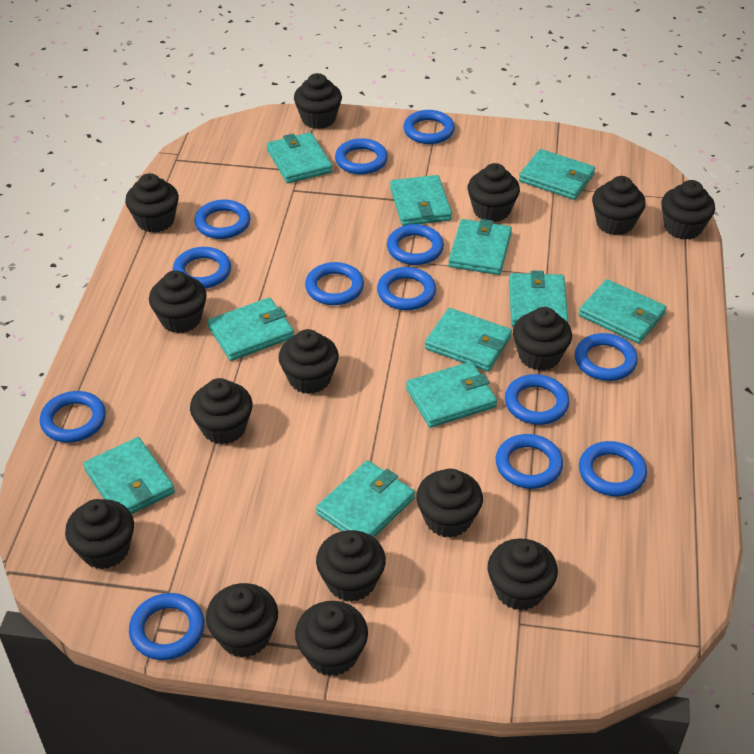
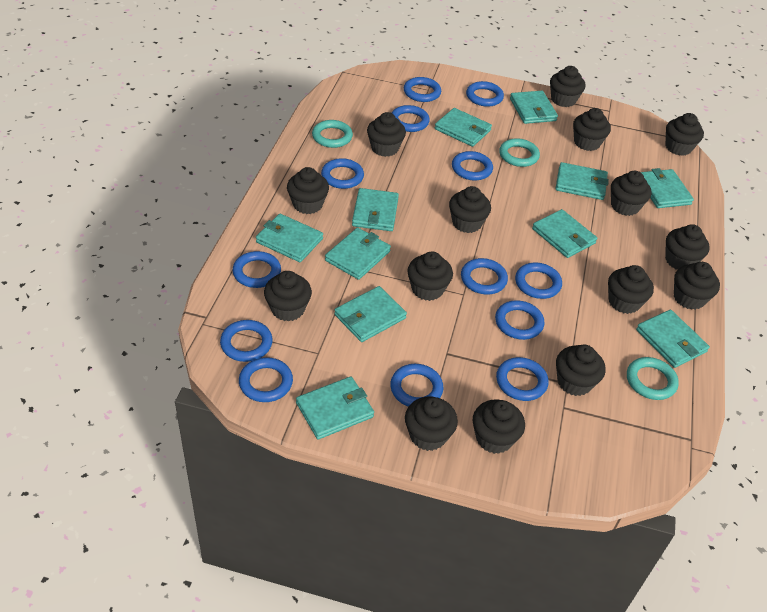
turquoise ring: none = 0 -> [312,120,353,148] [499,138,540,167] [627,357,679,400] = 3

